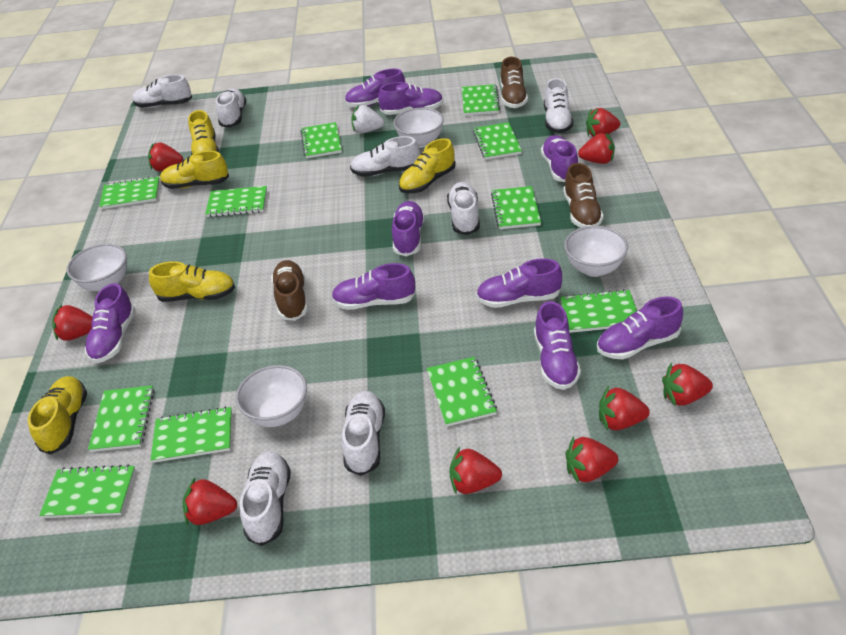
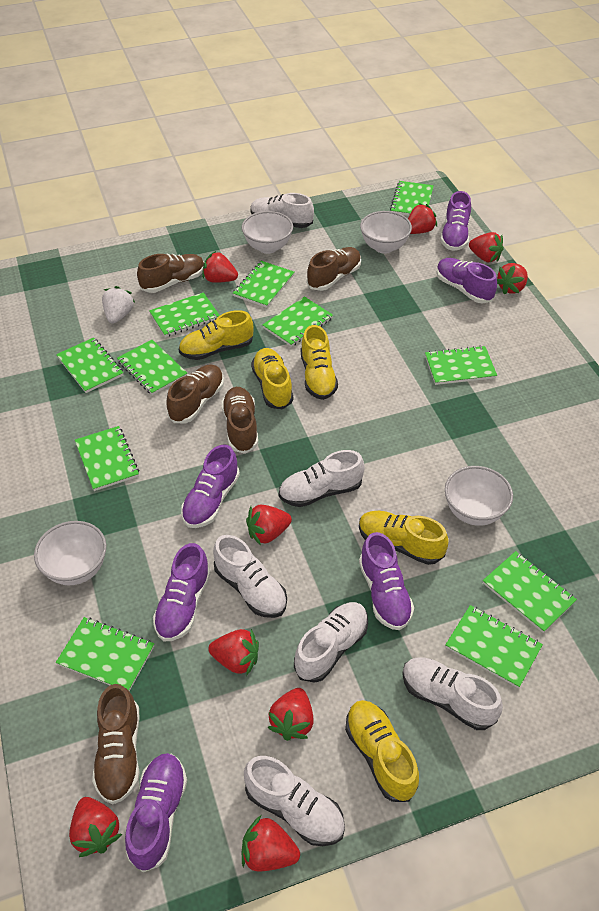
brown shoe: [271,260,308,321] [500,57,528,108] [563,163,604,228] = 3 -> [92,684,139,804] [137,254,204,293] [167,364,224,423] [221,387,258,454] [307,247,361,291] = 5
purple shoe: [85,283,135,363] [331,263,416,310] [345,69,405,107] [378,82,443,115] [392,201,425,256] [476,258,562,308] [534,301,581,390] [541,135,578,182] [597,296,683,359] = 9 -> [125,753,187,872] [153,543,211,641] [181,444,240,528] [359,532,414,630] [436,258,497,303] [440,191,471,251] = 6
white shoe: [132,75,192,108] [216,89,247,128] [240,451,291,546] [342,391,385,476] [350,136,420,177] [447,182,480,235] [544,78,573,133] = 7 -> [213,535,287,618] [244,756,345,846] [250,193,314,228] [279,450,365,507] [294,602,368,683] [402,657,503,730] = 6

